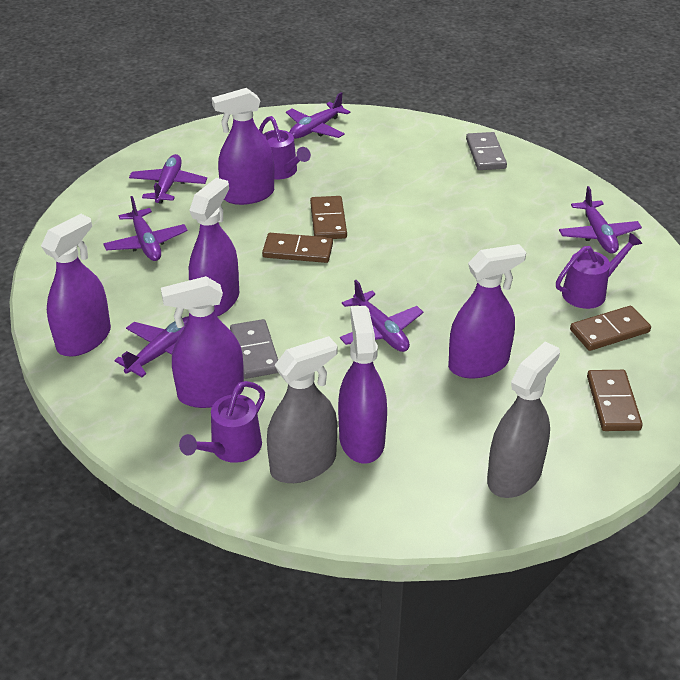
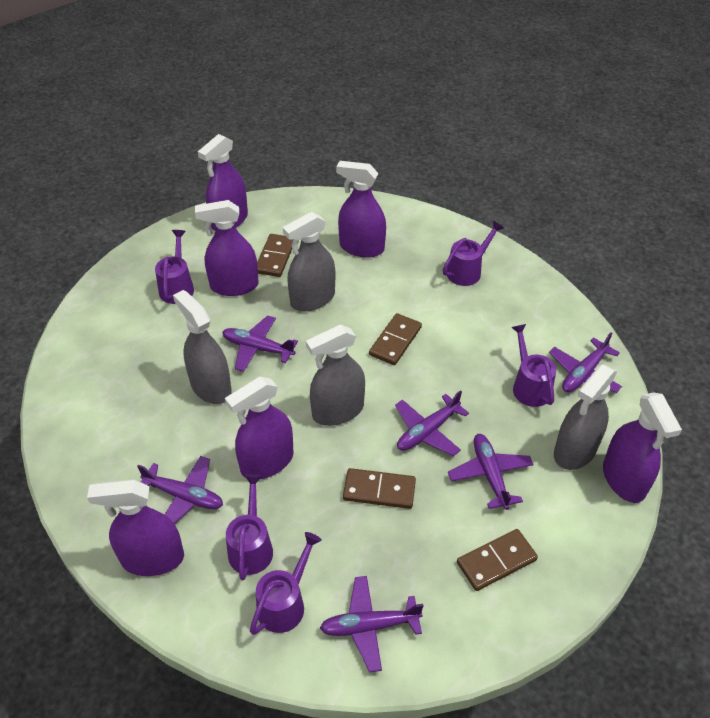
grey domino: [230,319,278,379] [466,132,507,170] = 2 -> none = 0
grey spray bottle: [267,336,337,483] [487,341,560,498] = 2 -> [173,290,232,404] [283,212,335,311] [306,324,365,426] [554,364,617,470] = 4
purple watering can: [179,381,265,463] [259,116,311,179] [556,233,643,309] = 3 -> [155,230,194,304] [226,475,273,580] [250,532,322,635] [443,220,504,286] [511,324,556,407] = 5

